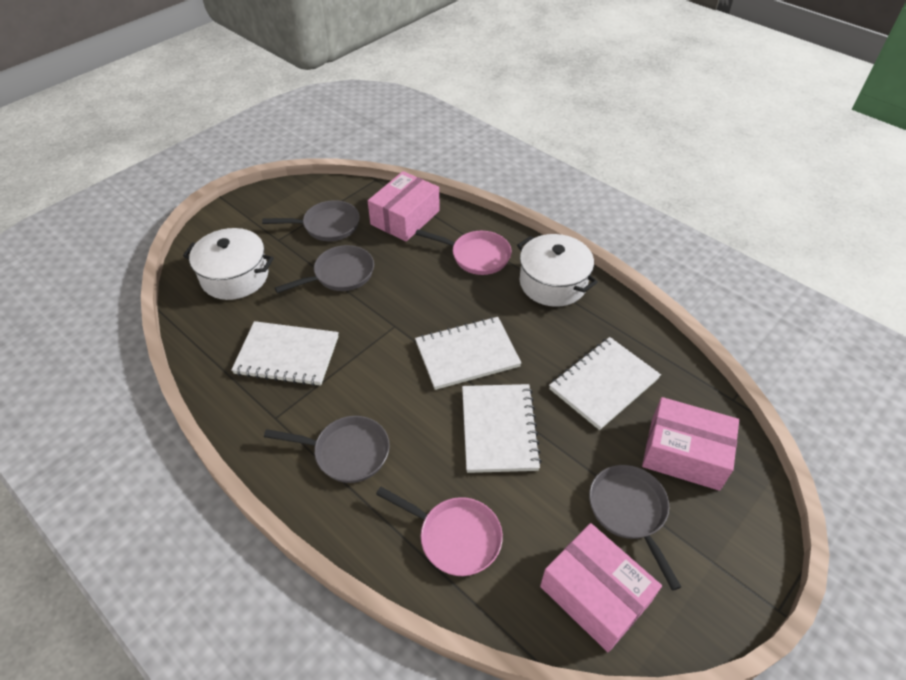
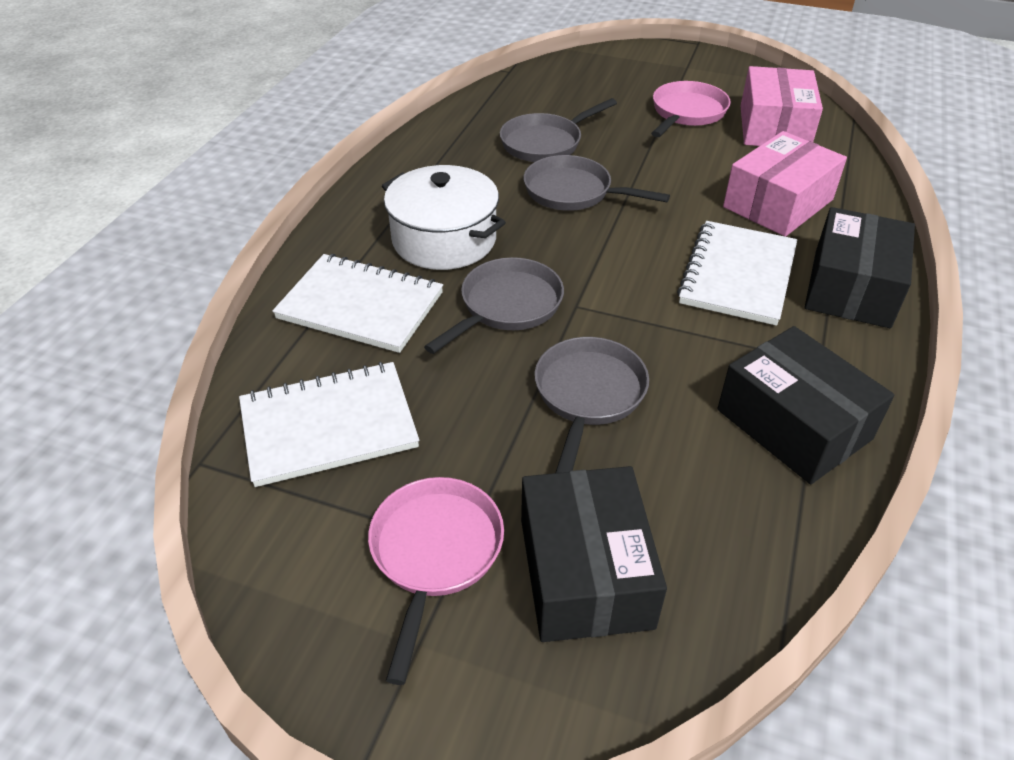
black box: none = 0 -> [521,466,667,642] [717,326,895,484] [805,207,915,328] = 3
pink box: [368,171,440,242] [540,523,662,652] [642,397,739,491] = 3 -> [723,131,847,237] [741,66,823,146] = 2
white notebook: [231,321,339,386] [415,317,522,390] [462,384,542,473] [549,337,661,430] = 4 -> [239,362,419,487] [272,254,443,353] [677,221,797,326] = 3
white pot: [183,228,274,300] [517,234,598,307] = 2 -> [382,165,506,270] = 1

